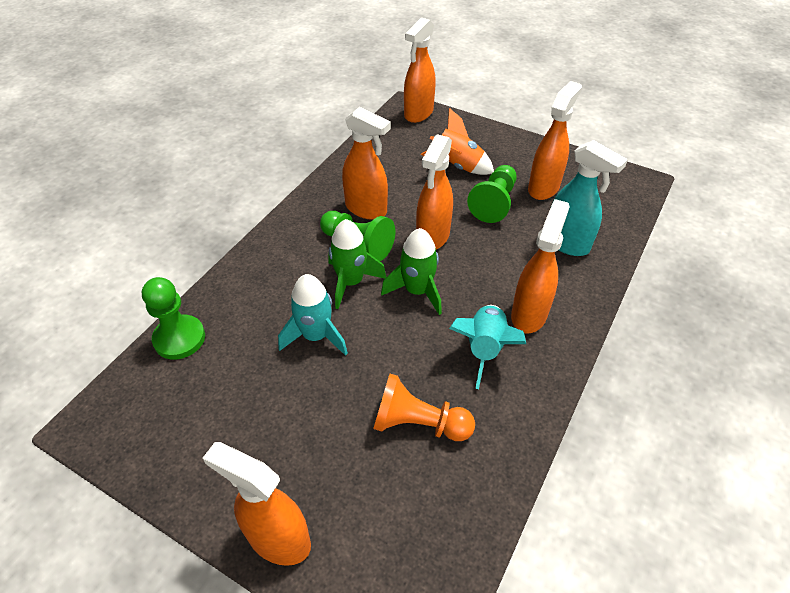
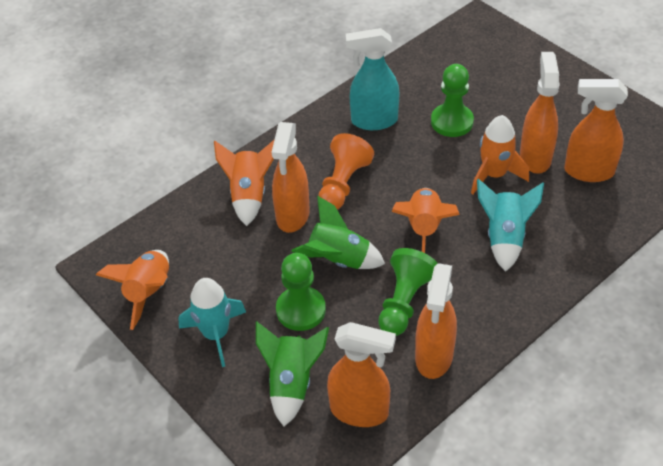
orange rocket: [421,108,494,175] = 1 -> [96,250,169,330] [214,139,275,226] [391,188,460,253] [471,115,529,194] = 4
orange spray bottle: [203,442,311,566] [342,107,391,220] [404,18,436,123] [416,134,453,249] [511,199,570,334] [528,81,582,200] = 6 -> [272,122,310,233] [327,322,396,427] [415,263,457,379] [520,52,560,174] [564,79,628,182] = 5

